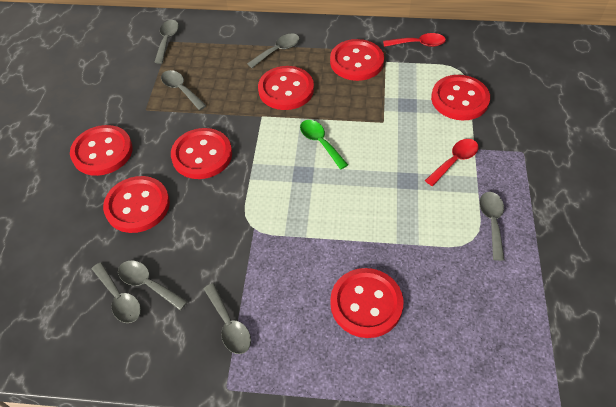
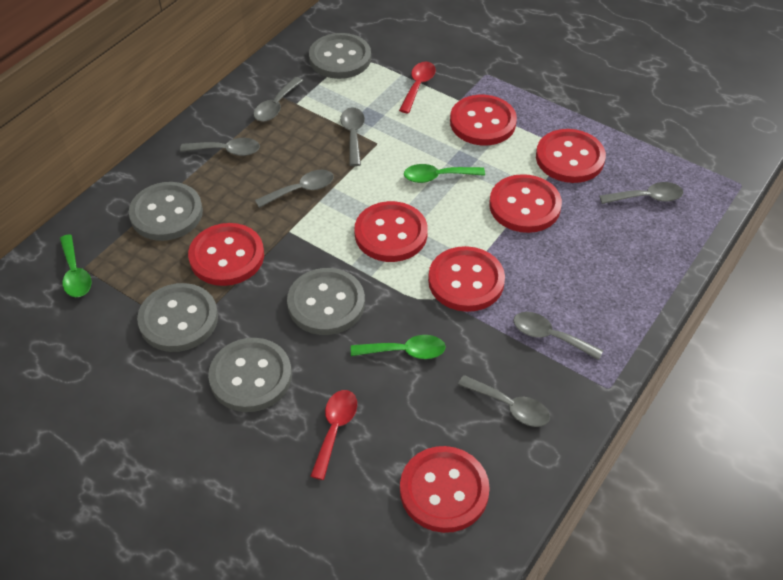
green spoon: [300,120,348,170] = 1 -> [60,234,92,297] [351,335,446,359] [404,164,485,183] = 3
grey button: none = 0 -> [129,182,203,241] [137,283,218,352] [208,338,292,412] [287,268,365,335] [309,33,371,79] = 5

